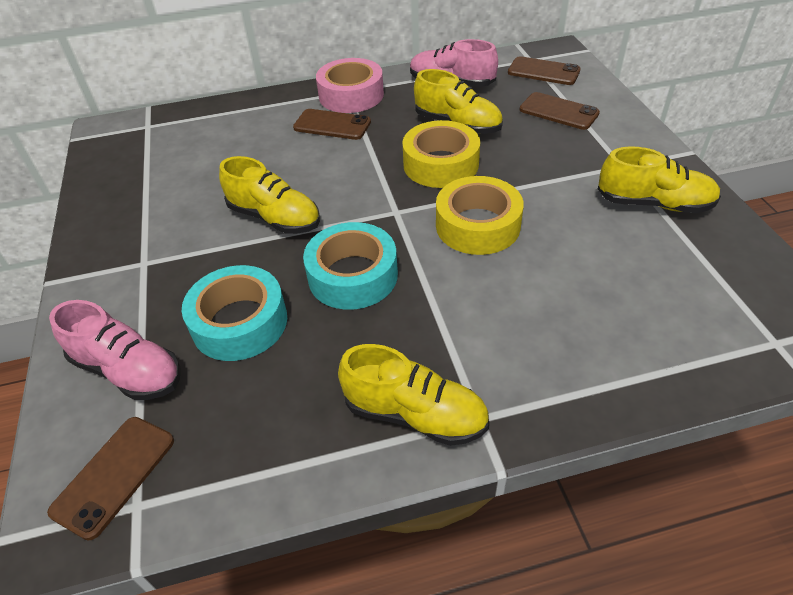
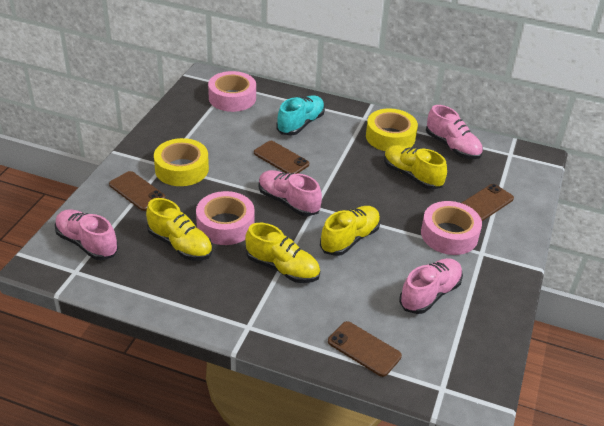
pink shoe: [49,300,180,400] [410,39,498,87] = 2 -> [55,209,118,260] [259,170,322,216] [399,258,463,314] [426,105,483,159] = 4
pink tape: [316,58,384,113] = 1 -> [196,191,255,245] [208,71,256,112] [421,201,482,255] = 3
turquoise shoe: none = 0 -> [277,95,325,135] = 1
turquoise tape: [182,265,287,361] [303,222,398,310] = 2 -> none = 0

